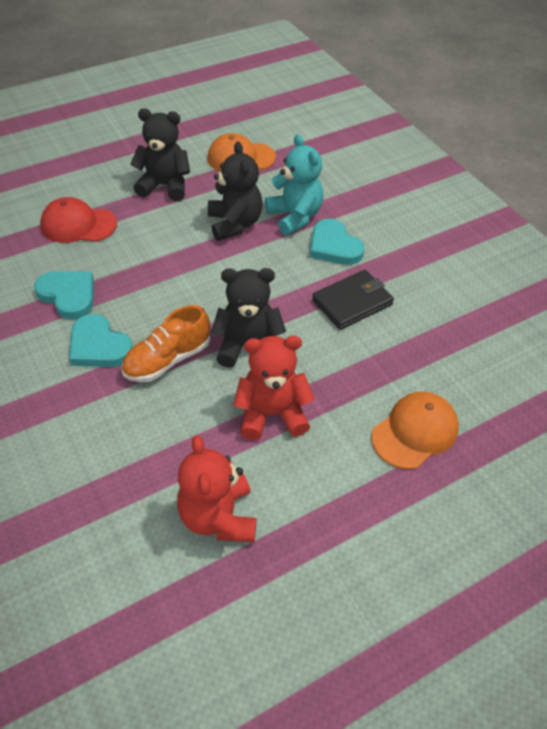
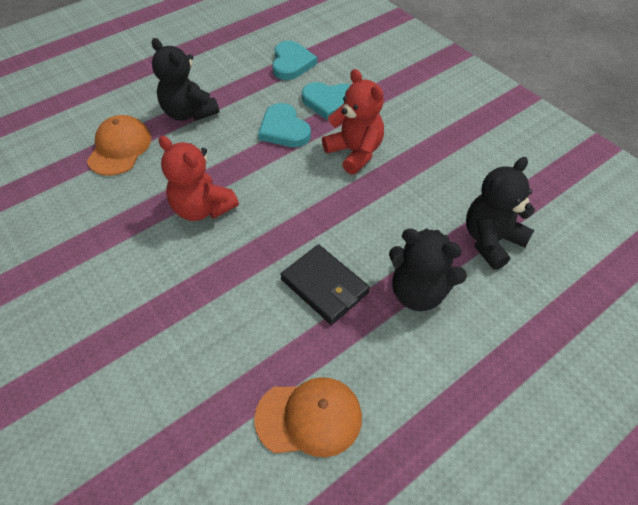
orange shoe: [121,305,210,382] = 1 -> none = 0
red cap: [40,197,117,243] = 1 -> none = 0
turquoise teddy bear: [265,134,324,236] = 1 -> none = 0

